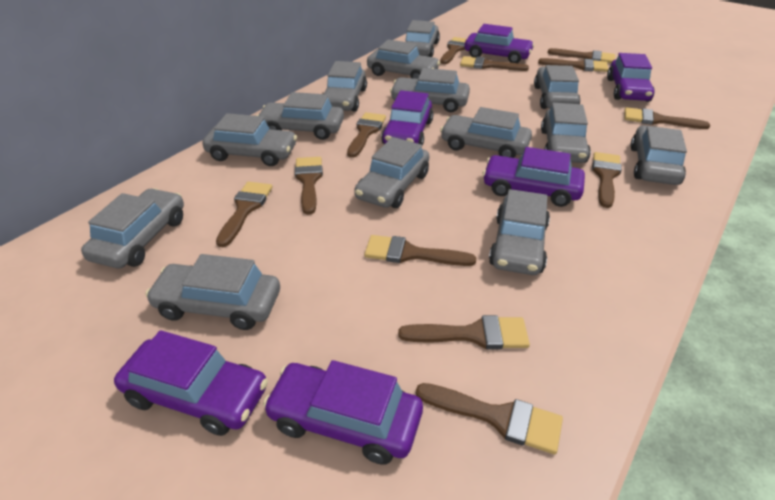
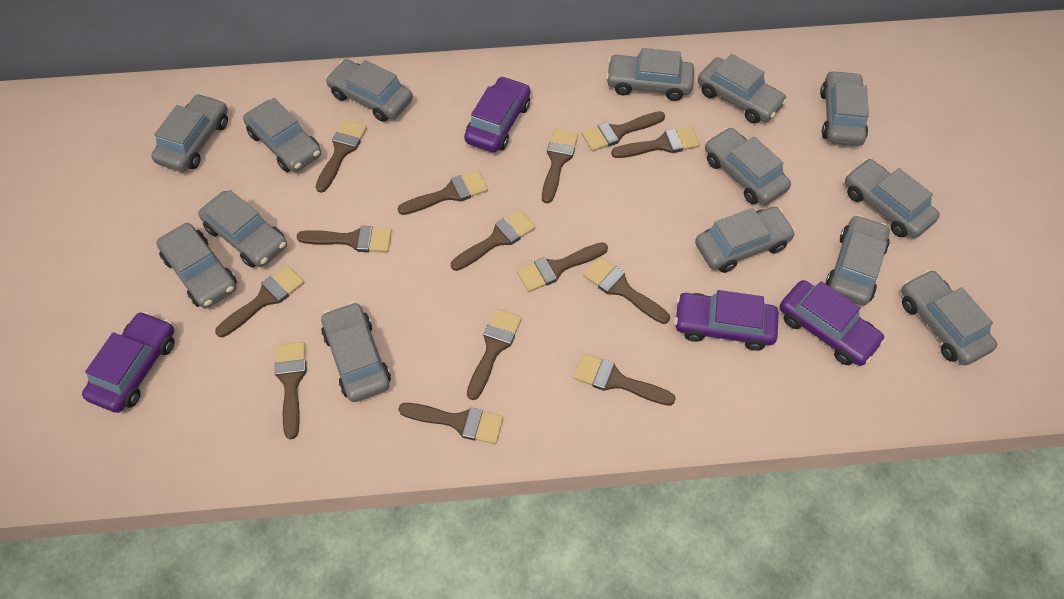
brown brush: [216,182,272,247] [295,157,323,215] [347,112,386,158] [364,235,477,266] [398,315,530,349] [416,383,563,454] [440,37,466,64] [460,56,529,71] [538,58,608,72] [548,48,615,63] [592,152,622,208] [625,107,710,129] = 12 -> [215,265,304,337] [275,342,306,439] [297,226,392,252] [316,120,367,193] [398,171,488,215] [398,403,503,444] [451,210,535,271] [467,309,522,400] [517,242,608,292] [542,129,578,203] [573,353,676,406] [582,111,665,151] [583,257,670,324] [611,126,700,158] = 14
purple car: [114,330,268,436] [263,360,423,465] [381,90,433,145] [464,24,534,63] [483,147,585,207] [607,53,655,102] = 6 -> [82,311,175,413] [464,76,530,152] [674,290,778,351] [780,280,886,366] = 4

